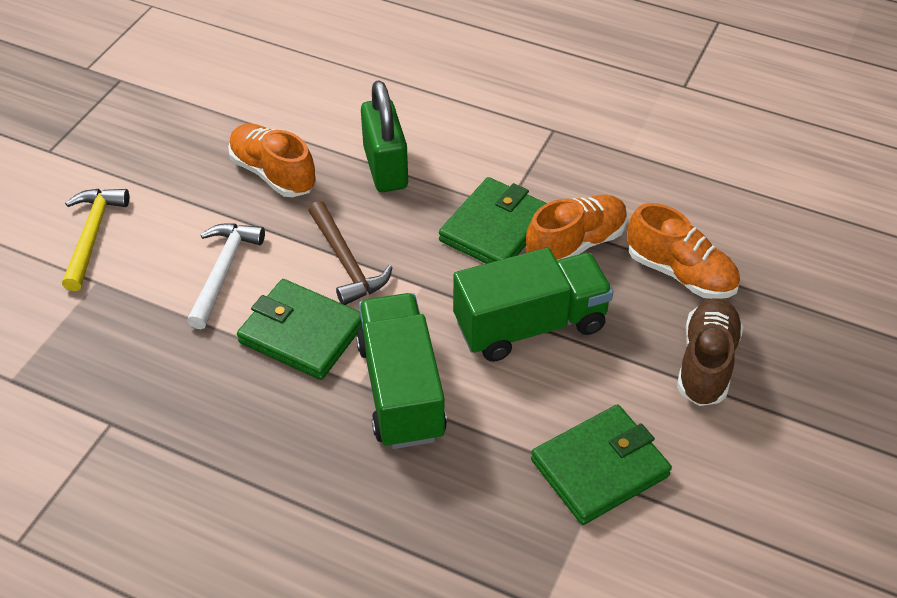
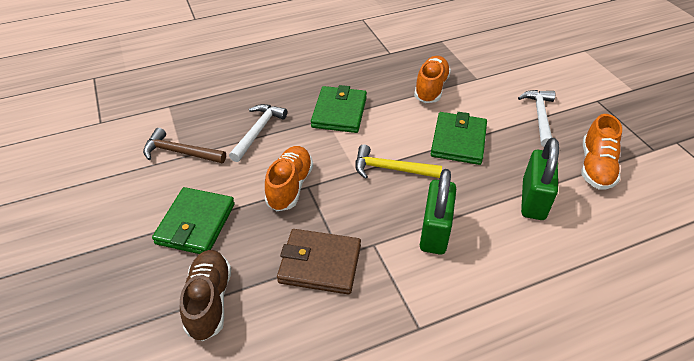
brown wallet: none = 0 -> [277,229,361,295] = 1
green padlock: [361,80,408,192] = 1 -> [420,169,456,255] [521,138,559,220] = 2
green truck: [356,293,447,449] [453,248,613,362] = 2 -> none = 0
white hammer: [187,223,265,329] = 1 -> [229,104,287,162] [518,90,555,147] = 2

